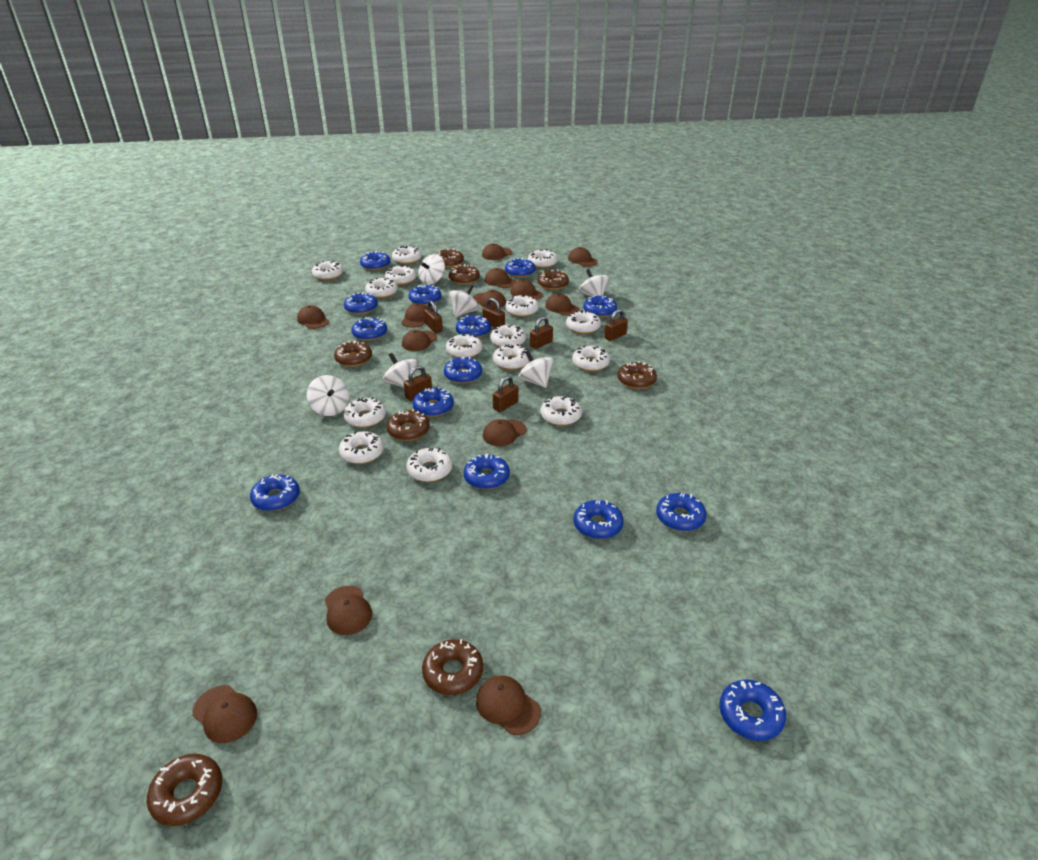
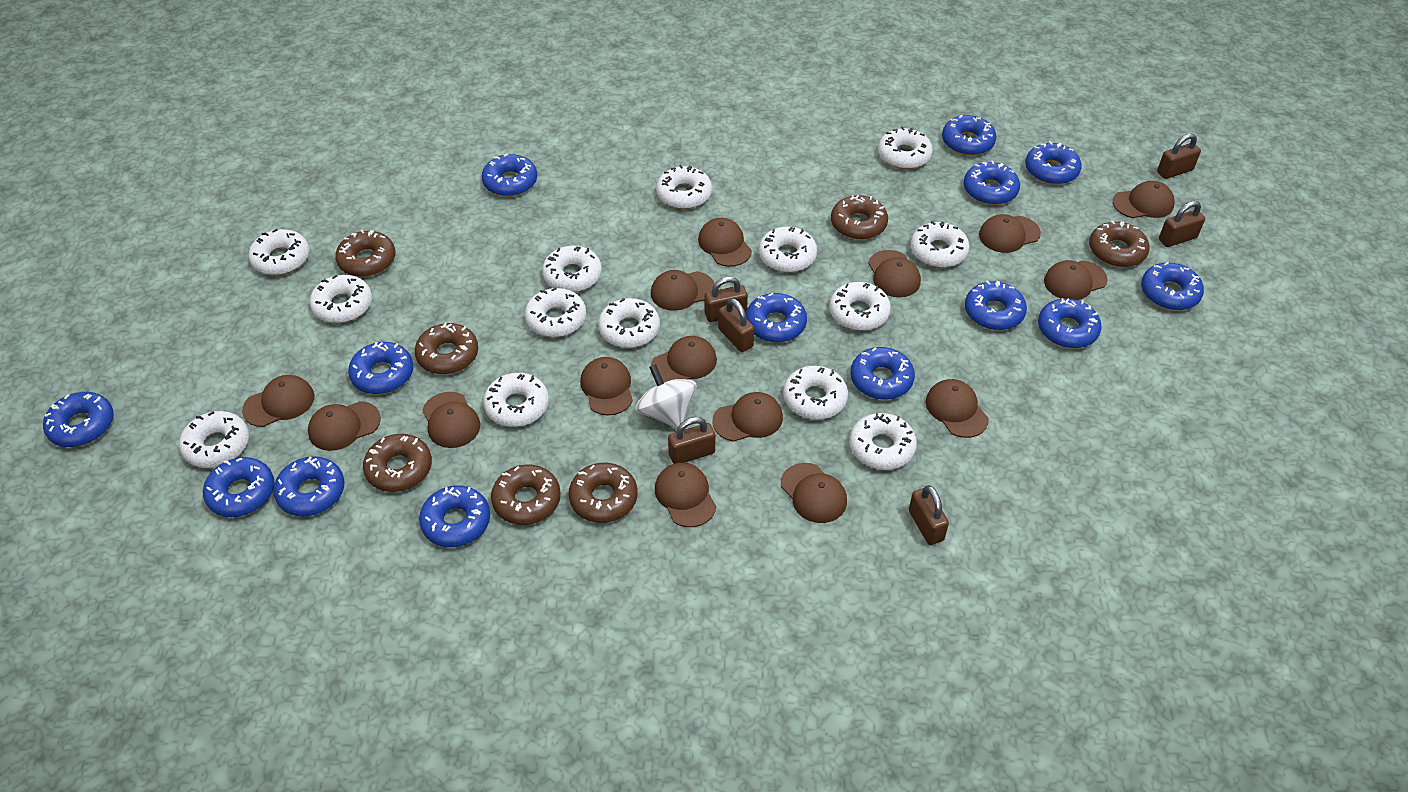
brown cap: [192,685,257,743] [297,305,329,329] [325,586,372,635] [401,303,428,328] [402,330,437,351] [473,290,506,309] [476,675,541,735] [482,244,512,260] [483,419,527,446] [484,268,516,288] [510,280,543,300] [545,293,579,316] [568,247,598,267] = 13 -> [242,375,315,427] [308,401,381,451] [422,392,480,448] [580,357,633,416] [651,270,715,311] [651,336,717,383] [655,463,716,527] [698,218,752,267] [712,392,783,442] [781,463,847,523] [868,250,921,297] [926,379,989,438] [979,214,1041,253] [1044,260,1107,300] [1113,181,1175,218] = 15
brown donut: [147,754,222,826] [334,341,372,367] [386,409,430,441] [422,639,483,695] [436,249,464,268] [449,264,480,285] [537,270,569,290] [618,361,657,389] = 8 -> [335,230,395,277] [363,434,432,492] [415,323,478,374] [491,464,561,525] [569,463,638,523] [831,195,888,240] [1089,221,1150,267] = 7
white donut: [312,261,343,280] [339,431,384,464] [343,397,386,428] [365,278,398,298] [385,265,416,285] [392,245,422,264] [407,448,452,482] [446,334,482,358] [490,325,526,347] [493,344,529,370] [505,295,539,317] [528,249,558,268] [540,396,582,426] [566,310,601,334] [572,346,610,371] = 15 -> [179,411,249,468] [249,229,309,275] [310,275,372,323] [483,373,549,427] [525,288,586,337] [542,246,602,292] [598,298,660,348] [656,165,712,209] [759,227,817,272] [783,366,848,420] [829,282,891,331] [849,413,917,470] [878,127,933,169] [910,221,970,268] = 14
white spinning top: [307,375,349,416] [383,353,418,388] [419,254,445,285] [449,285,479,317] [518,350,554,388] [579,269,609,297] = 6 -> [635,364,696,429] = 1

